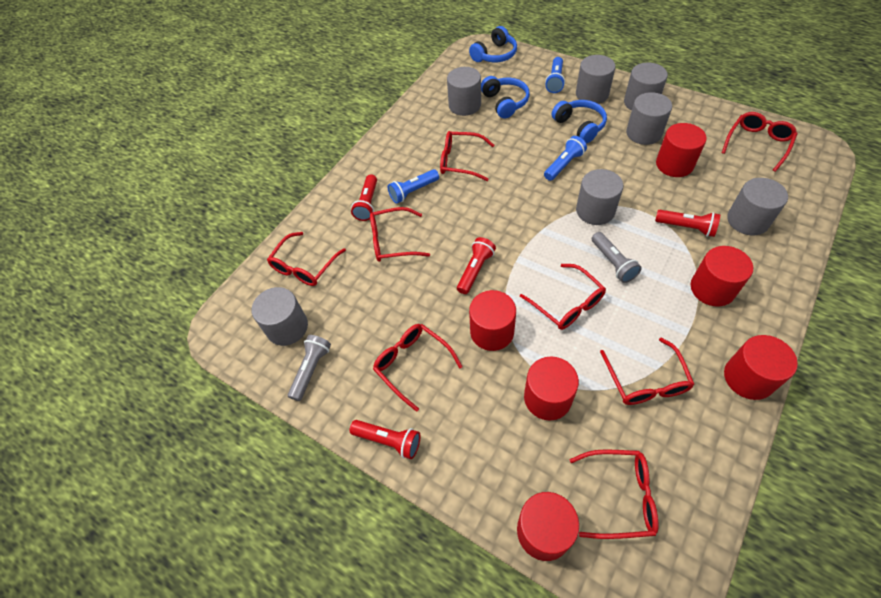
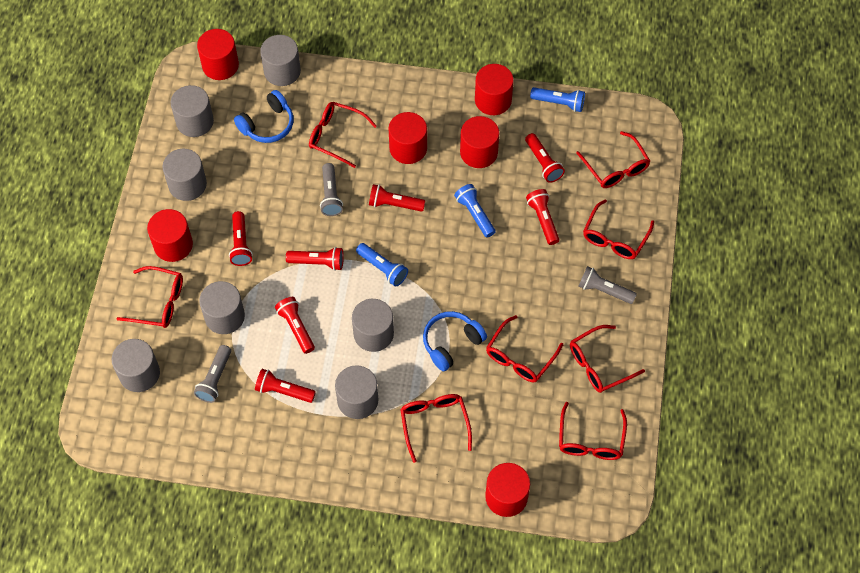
blue headphones: [469,26,517,62] [481,76,530,118] [552,100,607,143] = 3 -> [234,90,293,143] [423,311,487,371] = 2
grey flashlight: [288,335,331,401] [592,232,642,283] = 2 -> [194,345,231,403] [320,163,343,216] [579,266,637,304] = 3
red flashlight: [349,420,421,459] [351,174,377,221] [457,237,496,294] [655,210,720,237] = 4 -> [229,211,253,266] [255,369,316,403] [275,297,315,354] [286,247,344,271] [369,184,425,212] [525,133,565,183] [526,189,559,245] = 7

